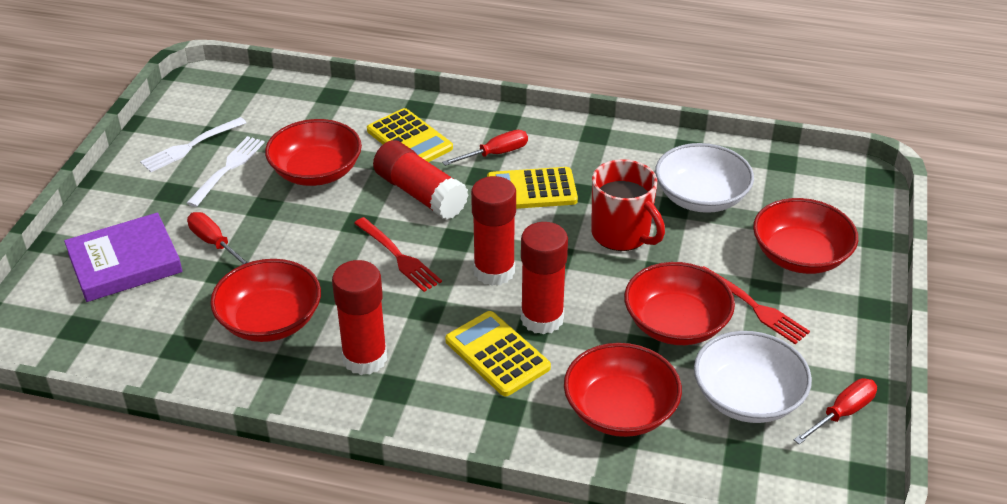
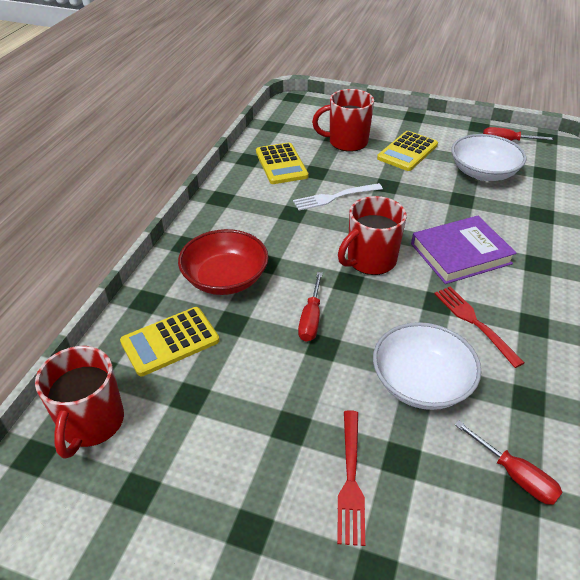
red bowl: [210,259,321,342] [265,119,362,186] [564,343,682,437] [624,262,735,345] [753,198,858,274] = 5 -> [178,229,268,295] = 1
red glue stick: [332,260,387,375] [373,140,468,220] [471,176,516,286] [521,222,568,334] = 4 -> none = 0
red mug: [591,159,665,251] = 1 -> [35,346,124,459] [312,89,374,152] [338,196,407,275] = 3
white fork: [140,117,246,172] [187,136,265,207] = 2 -> [293,183,383,211] = 1

